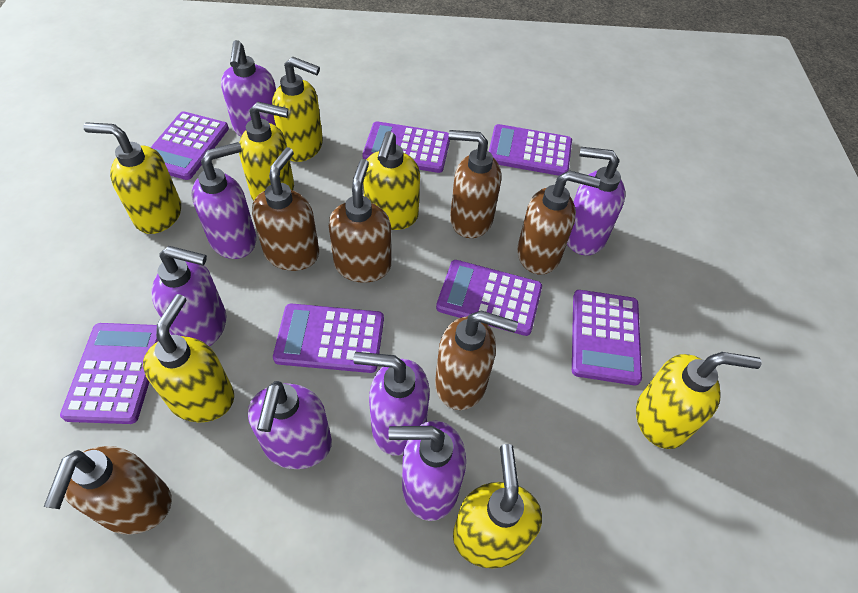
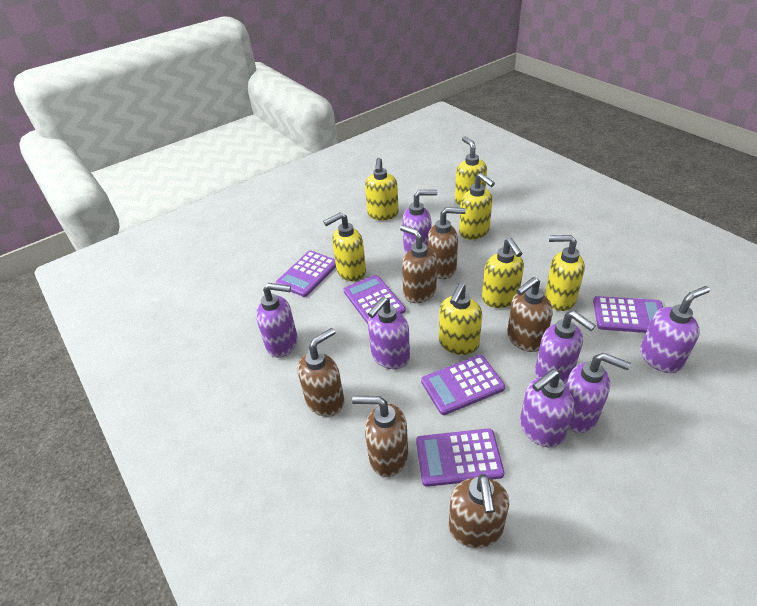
purple calculator: [60,323,158,424] [151,111,229,180] [273,304,384,373] [362,121,450,173] [436,260,542,336] [489,124,572,176] [572,290,642,386] = 7 -> [276,250,336,297] [343,275,406,324] [416,428,504,487] [421,355,505,415] [593,296,663,333] = 5

